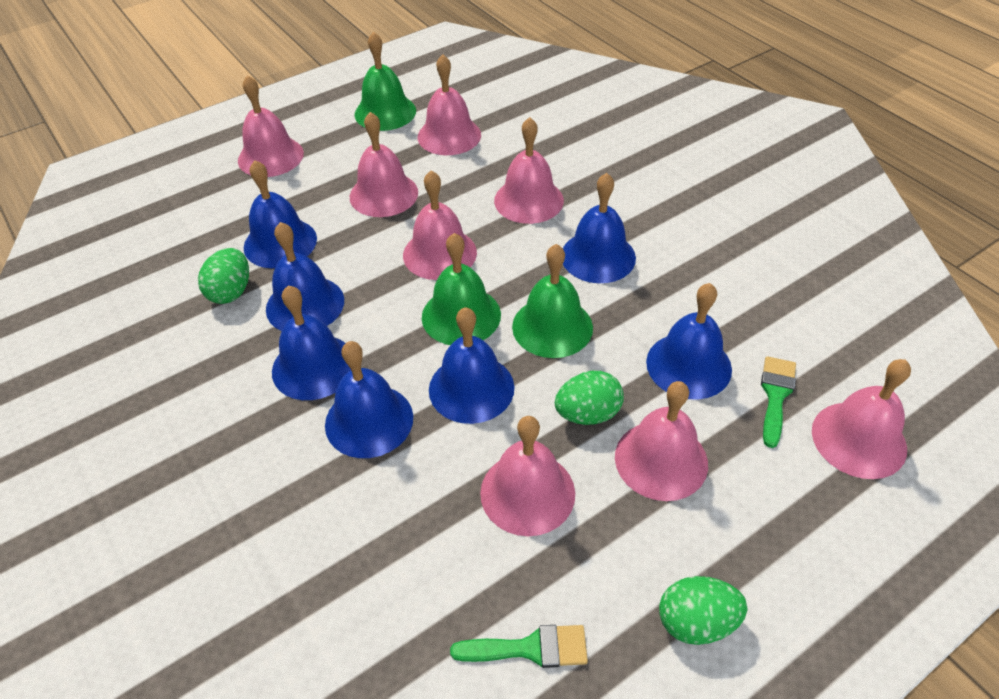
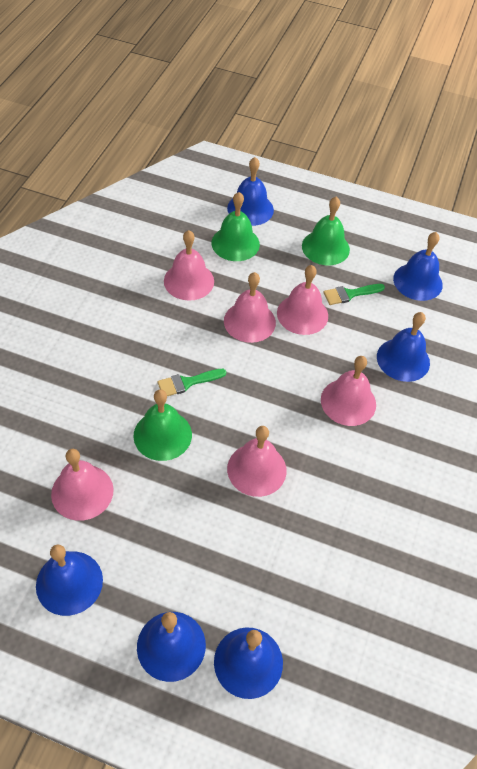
blue bell: [244,160,317,268] [266,222,344,331] [272,285,351,400] [325,341,413,458] [429,307,514,424] [563,173,636,283] [646,283,732,399] = 7 -> [36,544,103,616] [137,612,206,682] [214,627,283,699] [227,157,274,226] [377,312,430,382] [393,232,443,301] = 6
green egg: [198,248,249,304] [555,371,624,425] [659,576,747,645] = 3 -> none = 0
pink bell: [238,75,304,177] [350,112,418,217] [403,170,477,280] [418,54,481,155] [480,416,575,536] [494,117,564,224] [615,381,708,501] [812,359,911,479] = 8 -> [51,449,114,521] [164,230,214,301] [224,272,276,343] [227,426,287,497] [277,265,328,335] [321,356,376,426] = 6

